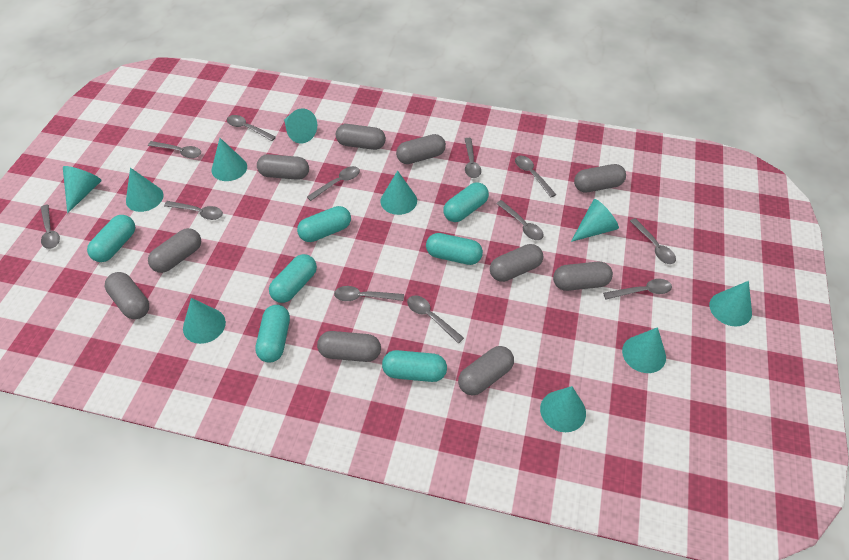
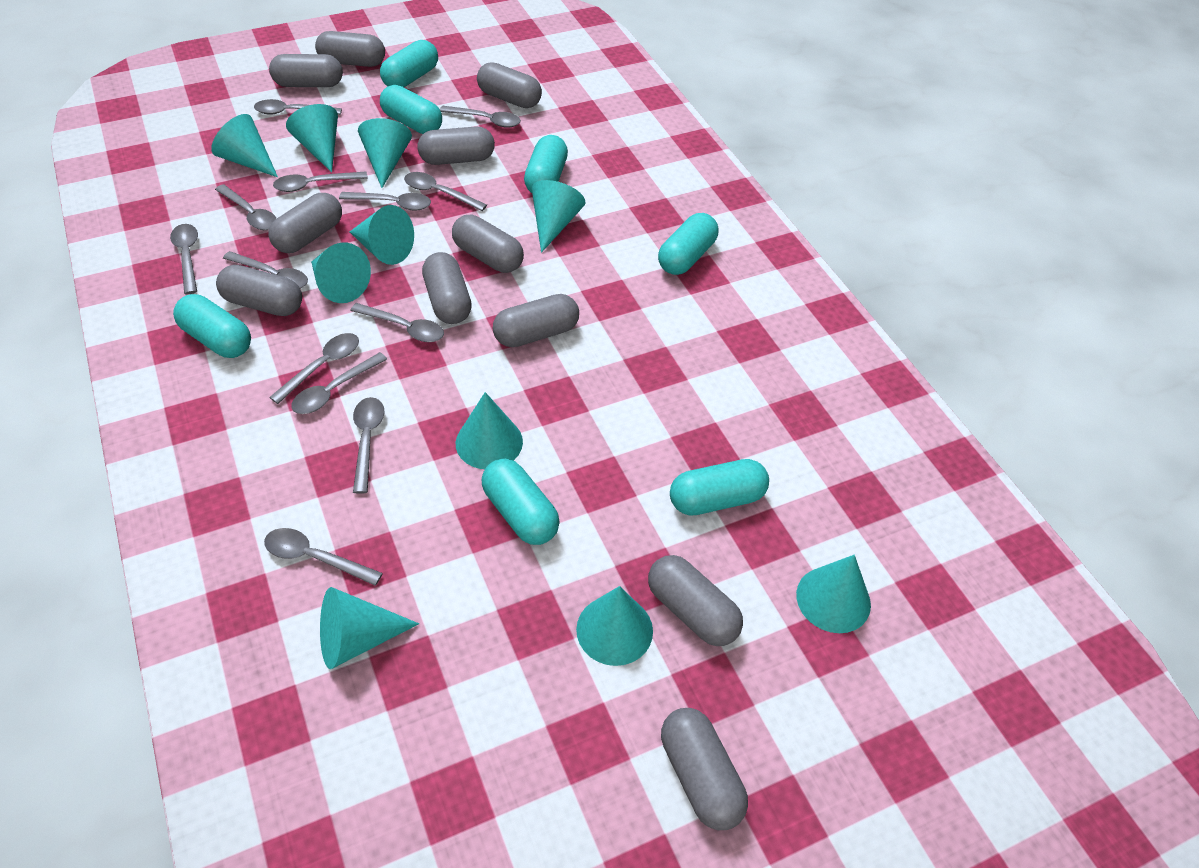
grey capsule: [105,272,149,319] [148,228,201,273] [257,154,309,180] [317,331,381,362] [336,124,386,150] [396,134,446,164] [458,346,514,395] [490,244,543,282] [553,262,613,291] [574,164,626,192] = 10 -> [216,265,302,316] [268,193,342,253] [269,54,343,87] [315,31,385,67] [417,126,495,165] [422,252,472,324] [452,215,524,273] [477,62,542,108] [493,294,579,347] [648,555,743,646] [661,708,748,830] = 11
grey spoon: [41,204,60,249] [148,141,201,158] [164,201,223,220] [227,115,276,141] [307,166,360,201] [334,286,404,301] [407,295,464,343] [465,138,481,178] [496,200,544,240] [515,156,556,197] [603,279,672,299] [630,218,676,264] = 12 -> [170,224,198,294] [215,184,277,230] [223,251,308,289] [254,99,342,115] [264,528,383,586] [269,333,359,404] [273,171,368,192] [291,352,387,414] [339,192,431,211] [350,303,444,342] [353,397,384,494] [404,172,487,211] [440,106,521,128] = 13

